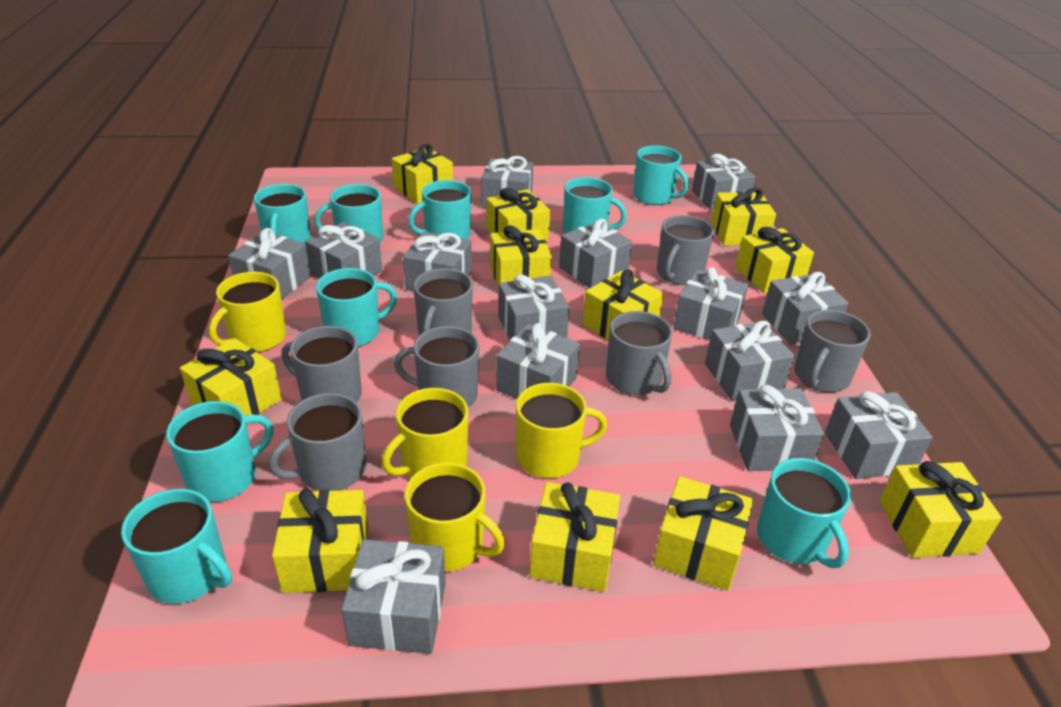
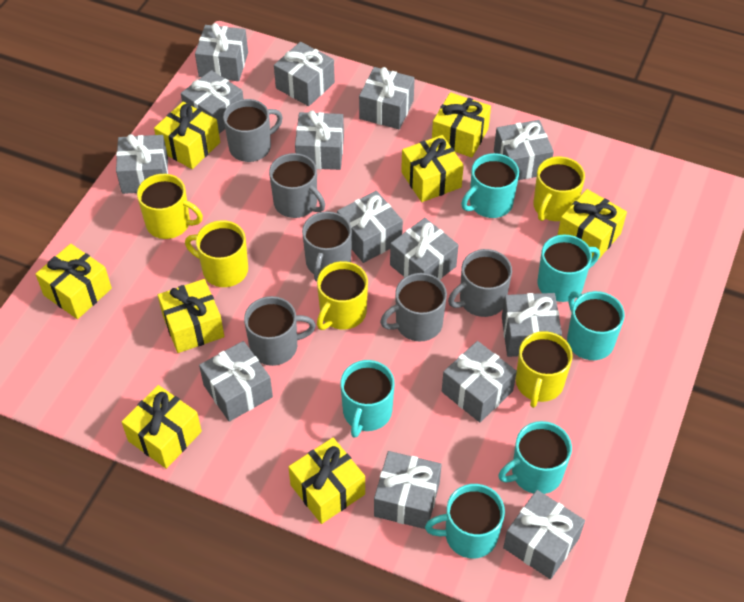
grey mug: [269,393,366,491] [281,326,362,402] [394,326,479,408] [414,268,473,336] [606,311,673,395] [657,215,714,285] [794,310,871,392] = 7 -> [223,99,283,162] [244,296,316,366] [269,153,325,218] [302,211,352,281] [380,273,447,341] [448,249,512,317] = 6
turquoise mug: [121,489,232,604] [166,401,274,502] [254,184,311,243] [314,184,383,243] [316,268,397,347] [408,180,471,239] [563,177,627,233] [633,146,689,205] [757,458,851,568] = 9 -> [340,360,395,438] [425,484,505,558] [461,153,519,218] [498,421,572,494] [538,235,600,302] [567,291,625,360] = 6
yellow gift: [180,338,282,416] [272,489,368,593] [392,143,453,204] [486,188,550,242] [490,225,552,289] [529,482,620,592] [582,269,664,340] [653,476,753,591] [711,187,776,246] [735,227,814,293] [879,461,1002,558] = 11 -> [36,244,112,319] [122,385,202,469] [154,102,220,169] [158,279,224,353] [288,438,365,524] [401,135,464,202] [432,92,491,158] [558,189,627,260] = 8
yellow mug: [209,272,286,352] [382,388,468,478] [405,462,505,571] [516,383,607,478] = 4 -> [137,174,203,239] [185,220,248,287] [317,261,368,330] [516,331,573,408] [533,157,585,221] = 5

